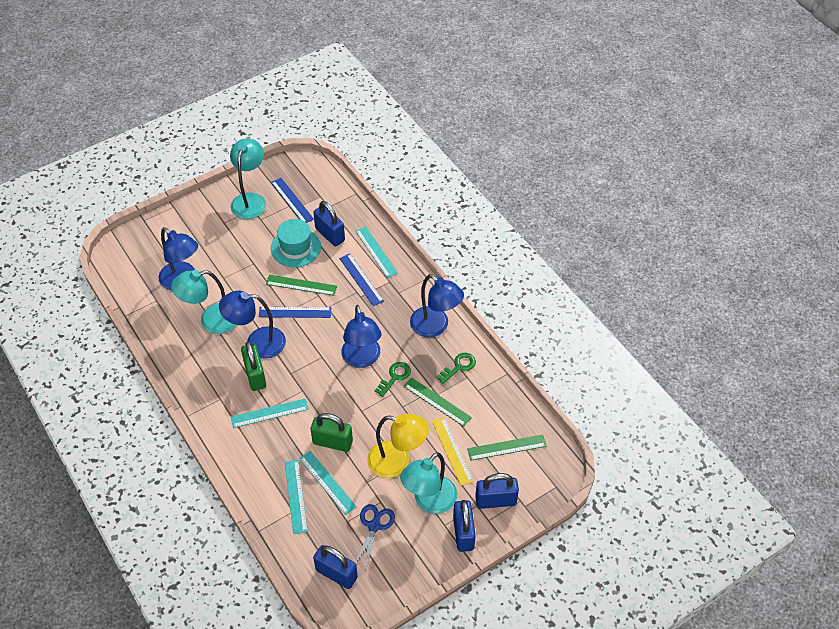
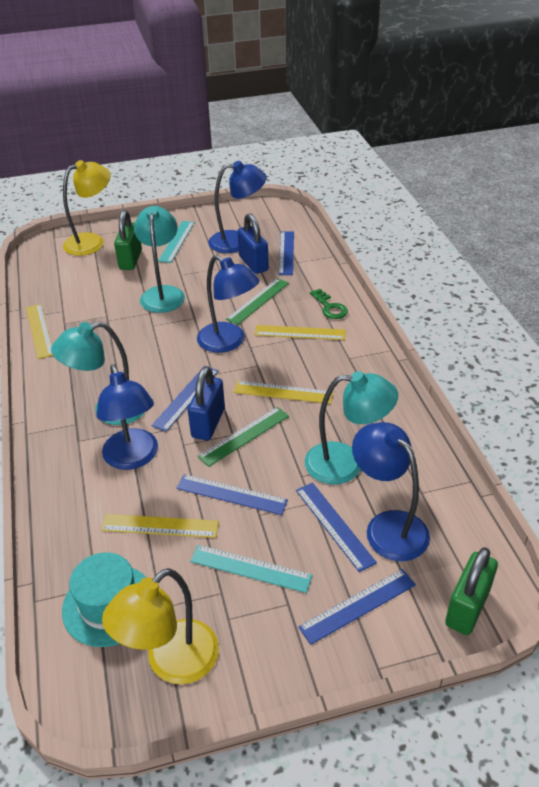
blue padlock: [313,201,345,246] [313,545,358,589] [453,500,476,552] [475,473,519,509] = 4 -> [188,366,225,440] [237,213,269,274] = 2
blue ruler: [259,307,331,318] [271,178,314,223] [339,254,384,306] = 3 -> [152,366,218,432] [177,474,288,515] [279,232,294,275] [296,482,377,572] [298,569,416,645] = 5
blue scissors: [356,504,395,568] = 1 -> none = 0
green key: [375,362,411,397] [436,353,476,384] = 2 -> [310,289,348,319] = 1
green ruler: [266,275,337,296] [403,377,472,427] [467,435,546,461] = 3 -> [197,407,289,467] [226,278,289,325] = 2
turquoise ruler: [231,398,309,428] [285,460,308,534] [299,451,357,515] [356,226,398,278] = 4 -> [158,221,195,263] [190,545,313,593] = 2
yellow lamp: [367,414,429,478] = 1 -> [63,160,111,256] [102,568,219,684] = 2
yellow ruler: [432,417,474,486] = 1 -> [26,304,53,359] [101,514,219,538] [234,381,333,404] [255,325,346,340] = 4

